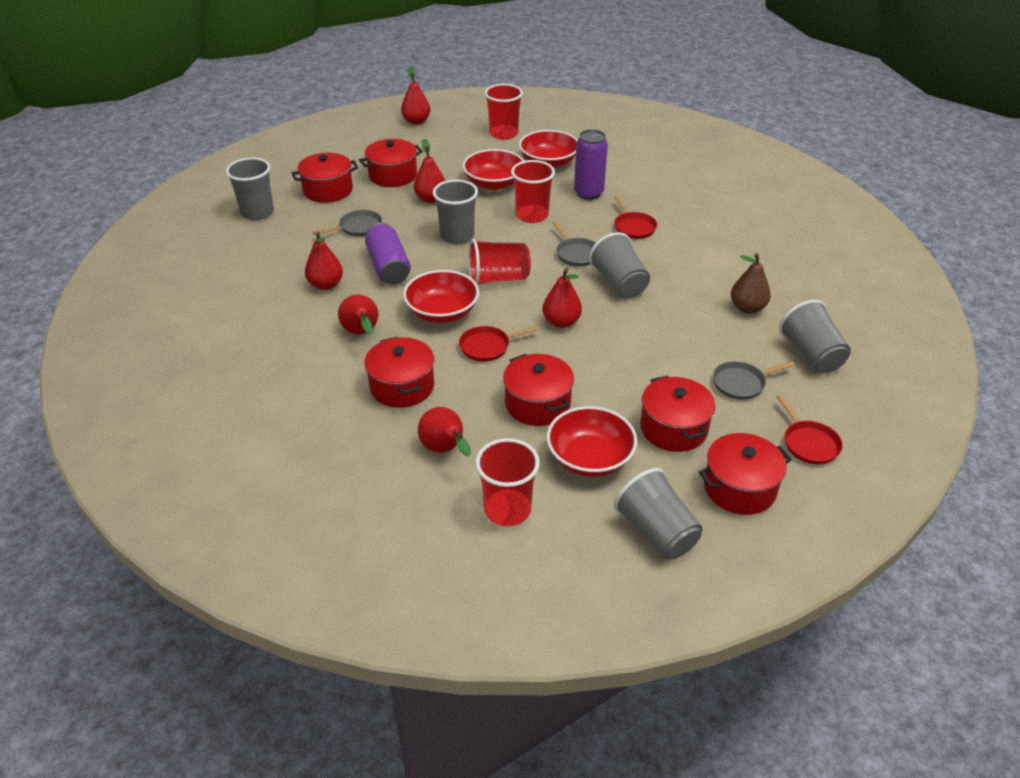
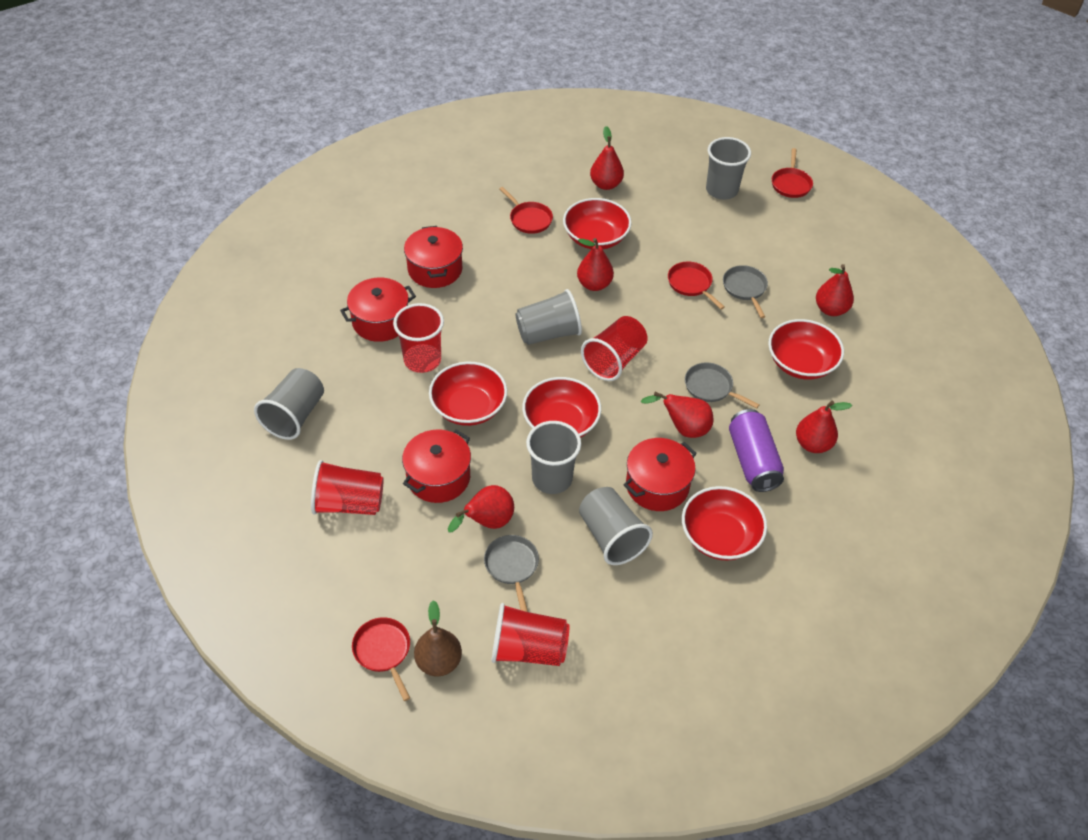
purple can: [365,223,411,284] [574,129,608,200] = 2 -> [729,409,784,492] = 1
red bowl: [403,270,479,323] [462,149,524,190] [519,130,577,168] [547,406,637,477] = 4 -> [429,362,507,426] [522,377,601,438] [563,198,632,249] [682,486,767,561] [768,319,844,379] = 5
red pan: [459,325,540,362] [614,195,657,239] [776,394,843,464] = 3 -> [352,617,410,701] [499,187,553,234] [668,261,725,309] [772,148,813,198] = 4
red pot: [292,153,358,203] [359,139,423,187] [364,337,434,408] [503,354,574,426] [640,375,715,452] [699,433,792,515] = 6 -> [340,278,416,342] [402,429,471,503] [404,226,463,288] [624,438,697,511] = 4

